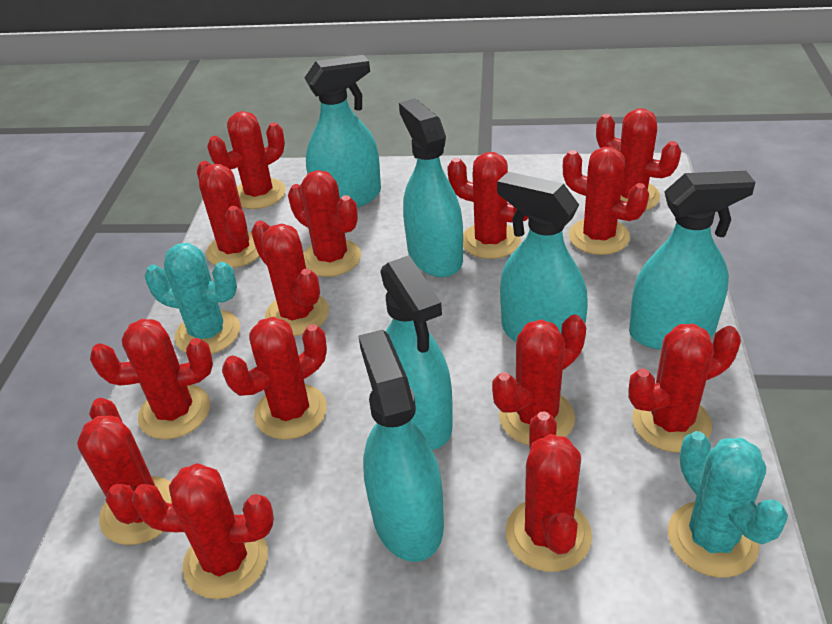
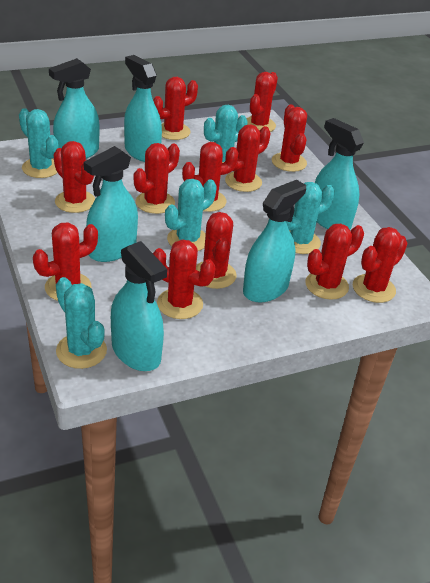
red cactus: [77,398,172,545] [90,319,213,440] [131,463,274,599] [197,161,259,268] [207,111,286,209] [222,317,327,440] [251,221,329,336] [288,170,361,277] [447,152,528,259] [492,315,586,445] [506,411,592,572] [563,147,649,255] [596,108,681,211] [628,324,741,453] = 14 -> [33,223,98,301] [54,141,95,213] [134,143,180,214] [153,77,198,140] [153,239,215,319] [182,142,239,212] [196,212,236,289] [225,124,271,192] [246,72,278,132] [272,104,307,172] [305,224,364,300] [353,227,408,303] = 12
turquoise cactus: [145,243,240,354] [668,431,788,578] = 2 -> [19,108,59,178] [56,277,107,369] [165,179,217,251] [204,105,248,163] [287,182,335,254] = 5

